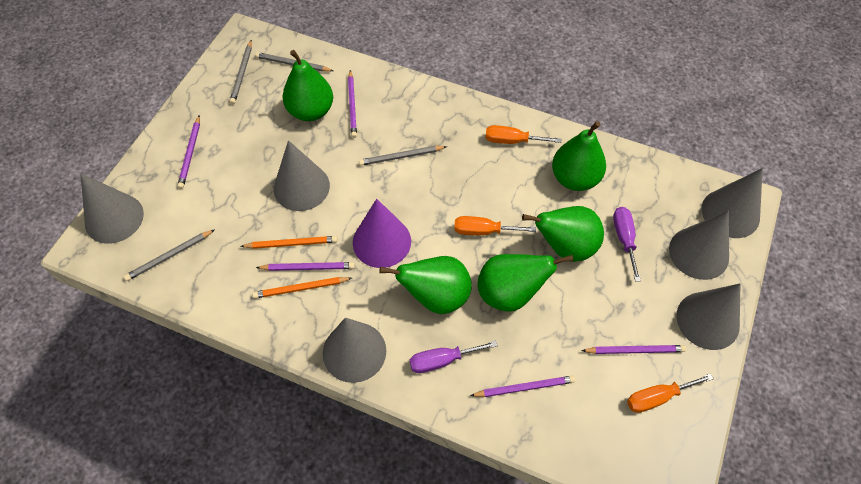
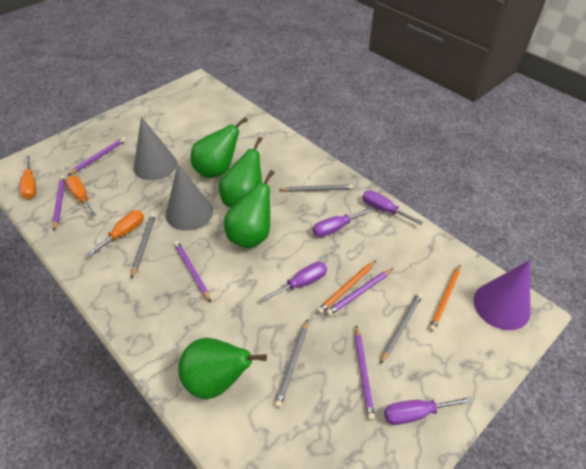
green pear: [283,50,333,121] [379,256,472,314] [477,254,574,311] [522,206,604,262] [552,121,606,191] = 5 -> [178,338,267,399] [191,117,248,178] [219,137,263,208] [224,170,275,248] = 4
grey cone: [80,174,144,244] [274,140,330,211] [323,318,386,383] [669,211,729,280] [676,284,741,350] [702,168,763,238] = 6 -> [133,117,177,180] [166,165,213,231] = 2
purple screwdriver: [410,341,498,373] [613,207,641,282] = 2 -> [261,262,327,302] [313,207,373,237] [362,190,423,225] [384,396,472,425] = 4

